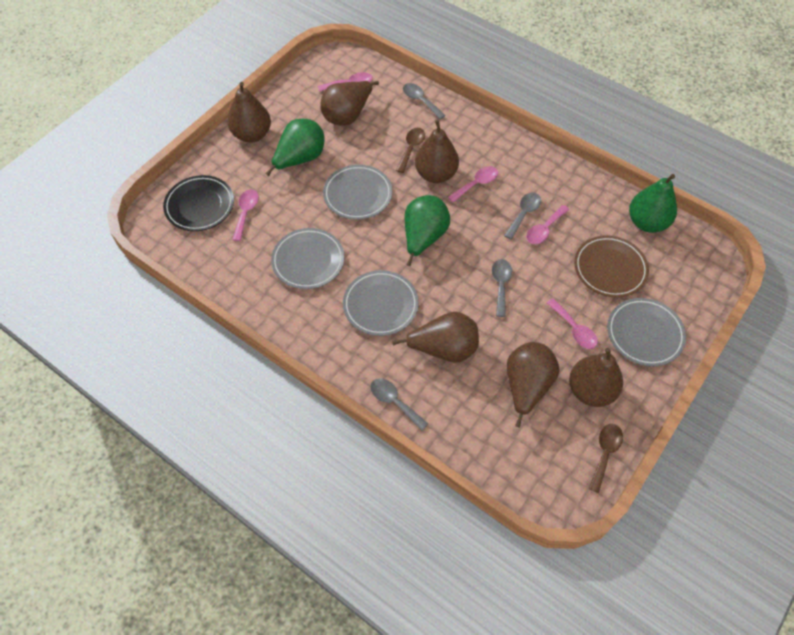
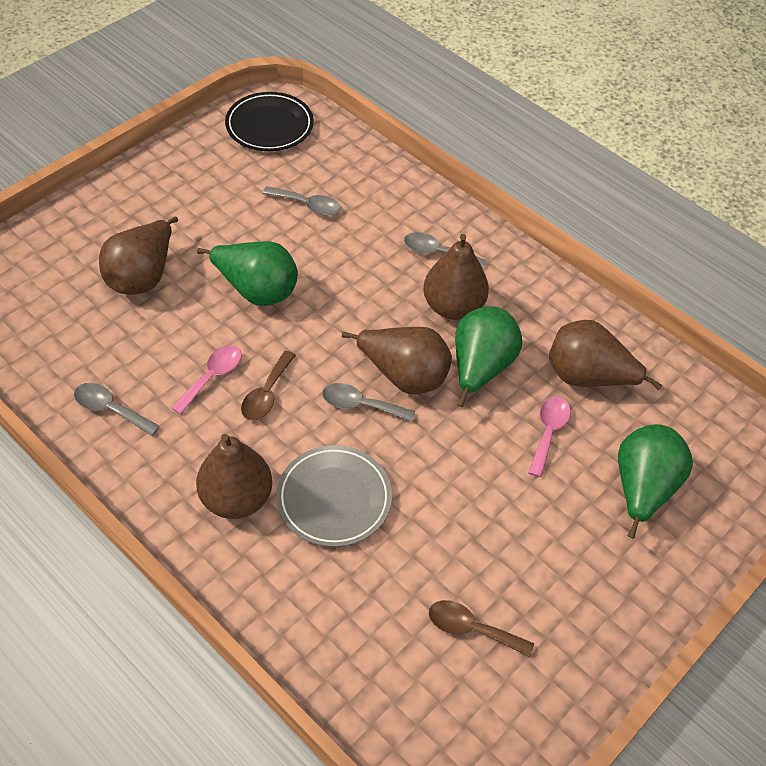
brown pear: [227,82,271,143] [320,81,379,126] [392,312,479,363] [415,120,459,183] [507,342,559,428] [569,348,623,407] = 6 -> [99,216,178,295] [196,434,272,519] [342,327,452,394] [423,234,489,320] [549,320,662,390] = 5
brown plate: [574,235,649,298] = 1 -> none = 0
grey plate: [271,228,345,289] [323,165,392,220] [343,270,419,336] [607,298,686,366] = 4 -> [276,445,392,547] = 1
pink spoon: [232,189,259,241] [318,72,372,91] [448,166,498,202] [526,205,569,244] [547,299,598,349] = 5 -> [171,345,242,414] [528,397,571,477] = 2

